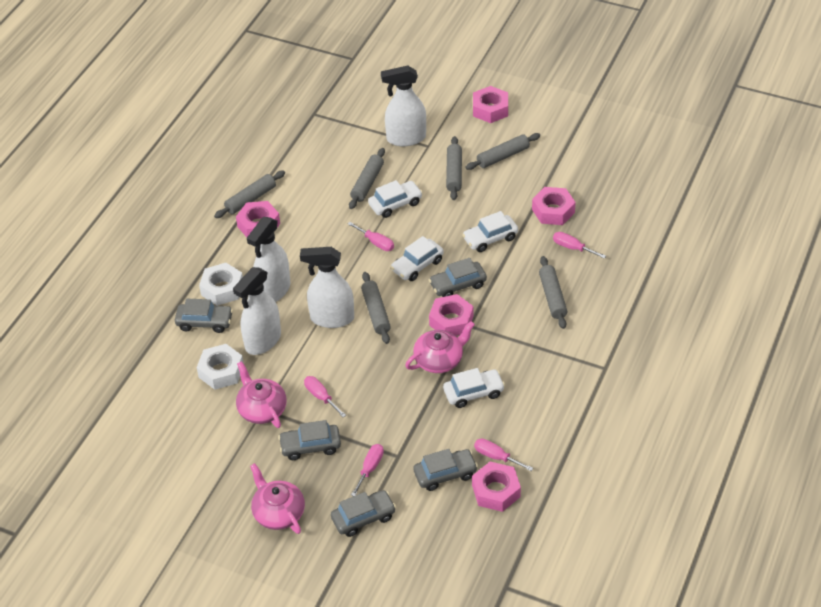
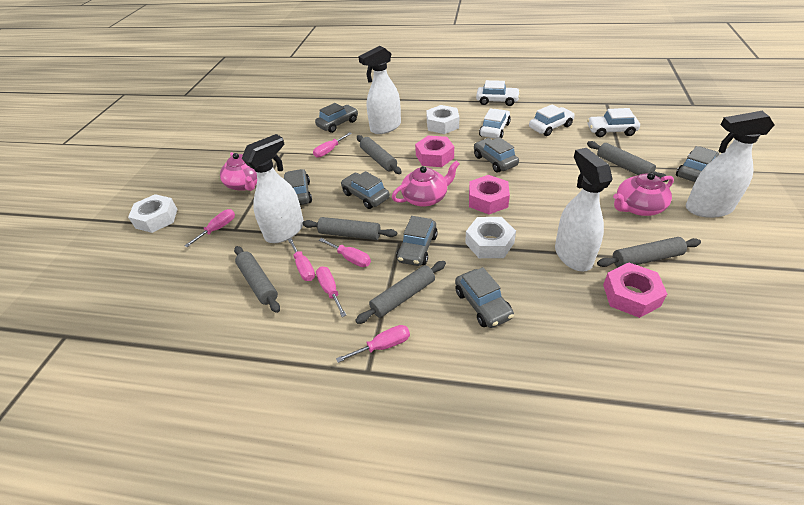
grey car: [175,299,233,333] [278,420,341,460] [331,490,396,537] [413,449,478,491] [429,258,487,297] = 5 -> [284,169,312,205] [315,103,358,133] [341,171,390,209] [396,216,438,266] [455,267,514,328] [474,137,519,173] [676,146,719,182] = 7
pink nut: [236,201,280,237] [429,294,473,336] [472,462,521,512] [473,86,508,123] [532,187,576,225] = 5 -> [415,136,454,167] [469,175,510,214] [603,262,667,318] = 3
pink screwdriver: [304,376,346,417] [348,222,394,251] [351,444,384,496] [474,439,533,471] [553,232,606,259] = 5 -> [184,209,235,247] [288,238,315,281] [313,132,352,158] [316,266,346,317] [319,238,371,267] [336,325,410,363] = 6
white nut: [197,344,244,390] [199,263,243,306] = 2 -> [128,194,178,233] [426,105,459,134] [465,217,516,258] = 3

